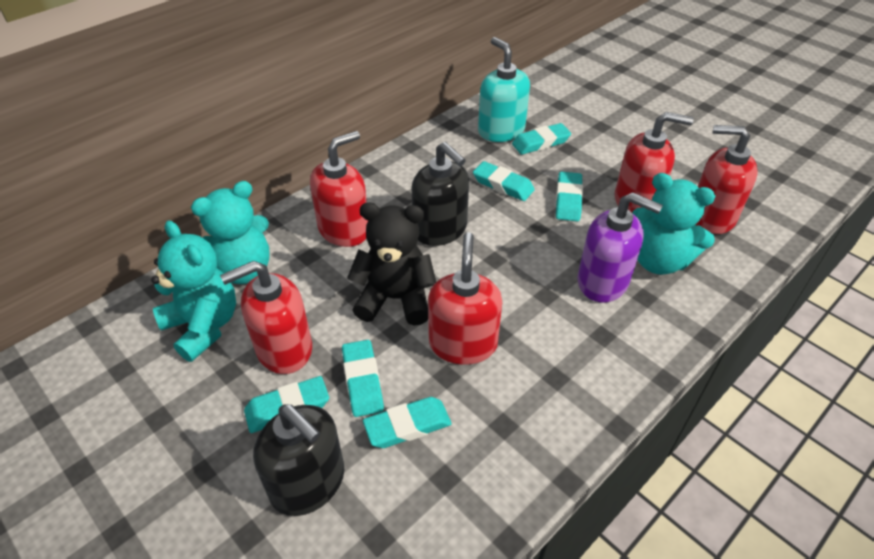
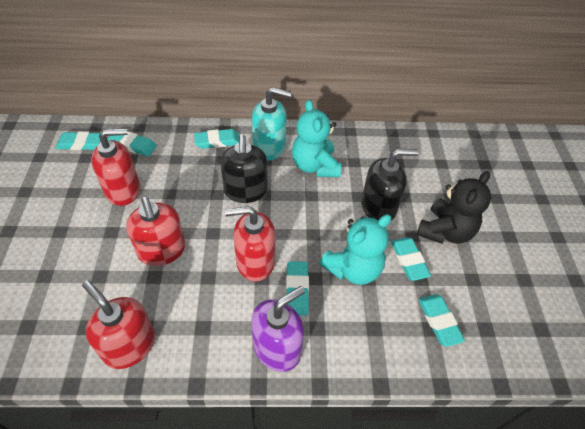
red soap dispenser: [220,261,312,374] [310,131,369,247] [428,232,502,365] [615,112,694,213] [695,125,758,234] = 5 -> [82,281,155,369] [91,128,140,206] [126,197,186,266] [225,206,275,281] = 4
turquoise teddy bear: [151,220,236,362] [191,181,270,284] [632,173,716,275] = 3 -> [292,100,341,177] [319,214,392,285] = 2

